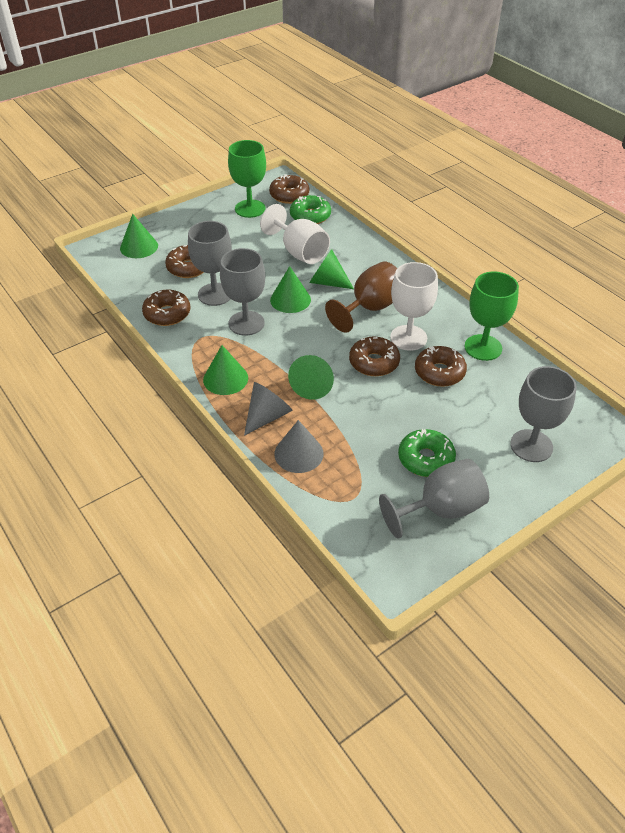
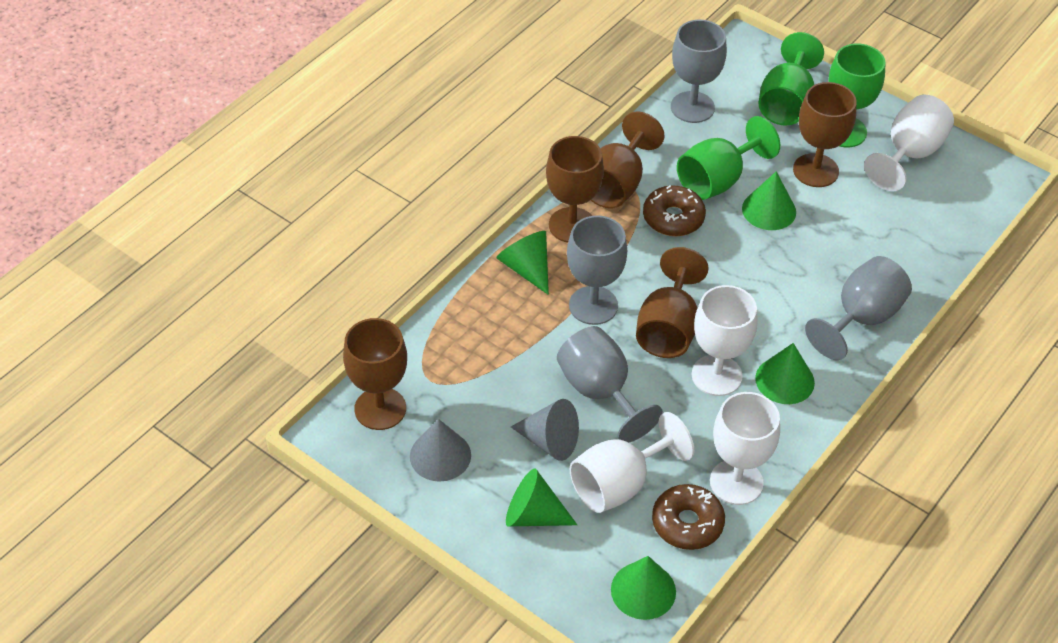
brown donut: [142,290,191,326] [165,245,204,278] [269,174,309,204] [349,337,400,376] [415,346,467,387] = 5 -> [643,185,706,236] [652,484,725,550] = 2
brown goblet: [325,261,397,333] = 1 -> [343,318,407,430] [546,136,604,243] [591,111,665,208] [636,247,709,358] [793,82,857,187] = 5
green donut: [290,195,331,224] [398,429,456,477] = 2 -> none = 0
green goblet: [228,140,266,218] [465,271,519,361] = 2 -> [677,116,780,200] [759,32,824,126] [828,43,886,147] = 3
white goblet: [260,204,330,264] [390,262,438,351] = 2 -> [570,412,694,513] [692,285,758,396] [710,392,780,505] [864,95,954,191] = 4

